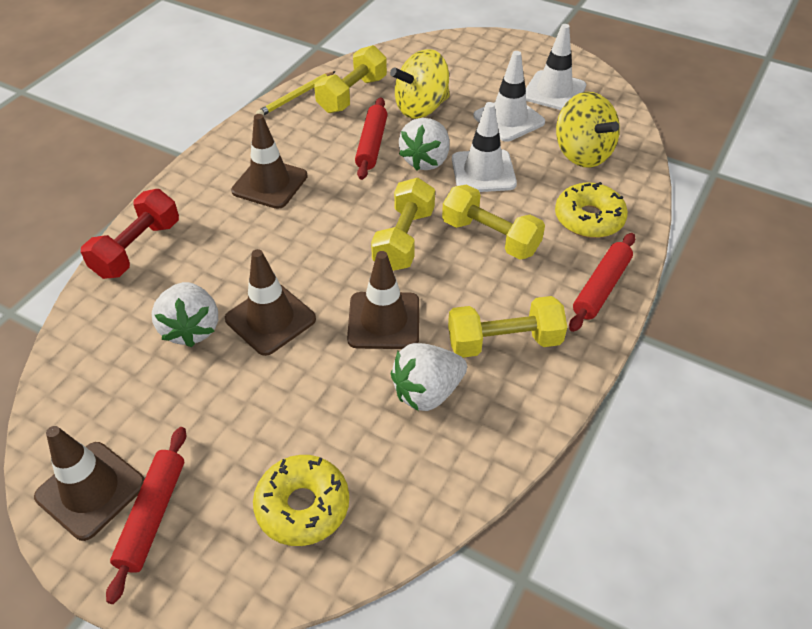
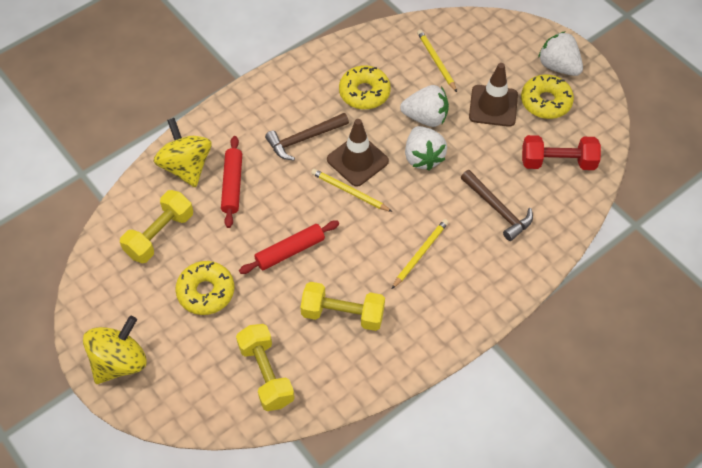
brown hammer: none = 0 -> [265,113,349,160] [461,170,533,241] = 2
brown traffic cone: [34,426,145,541] [225,249,316,356] [231,114,308,209] [347,251,419,349] = 4 -> [327,119,389,187] [469,63,518,127] = 2
red rolling pin: [106,427,186,604] [355,97,388,180] [569,233,635,332] = 3 -> [221,136,242,228] [239,220,339,274] = 2
white traffic cone: [452,102,517,192] [473,51,545,142] [525,24,586,110] = 3 -> none = 0
yellow donut: [253,455,349,546] [555,182,628,238] = 2 -> [175,261,234,315] [339,65,391,109] [521,74,574,119] = 3
yellow dumbbell: [314,45,387,113] [371,178,435,271] [442,185,545,260] [448,296,567,358] = 4 -> [120,190,193,263] [236,324,295,411] [300,282,385,331] = 3
yellow pencil: [256,71,336,115] = 1 -> [311,169,392,212] [392,219,449,289] [417,30,457,92] = 3

